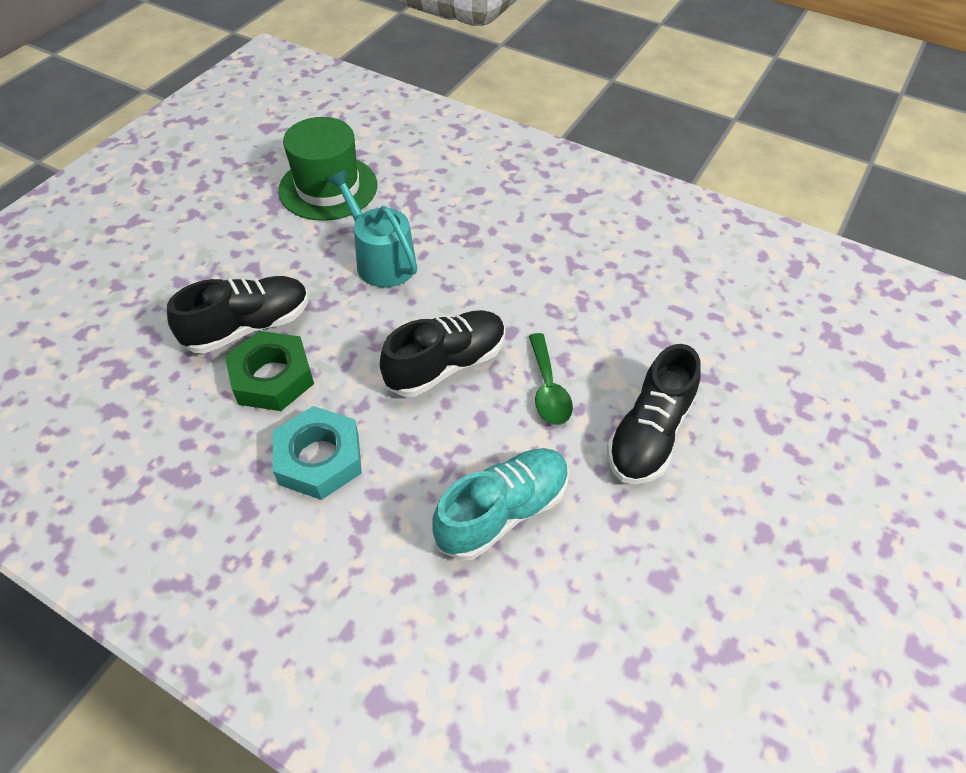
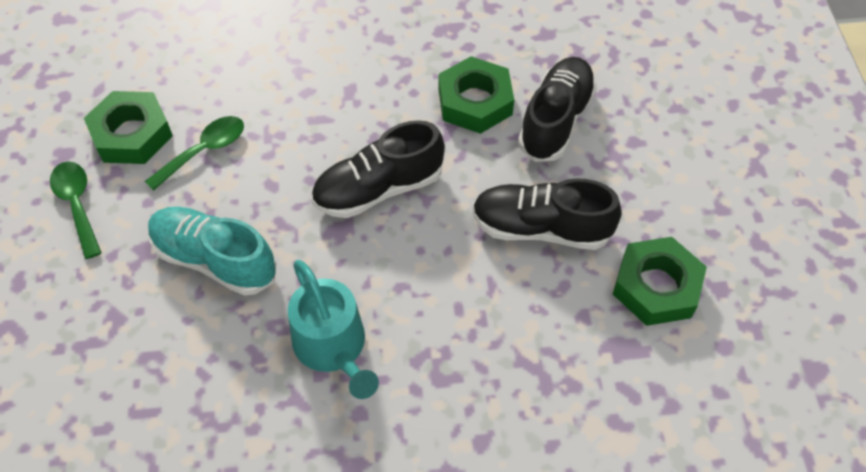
green hat: [278,117,377,221] = 1 -> none = 0
green nut: [225,331,314,411] = 1 -> [84,91,173,164] [439,56,514,134] [613,237,707,326] = 3
green spoon: [529,333,573,425] = 1 -> [50,161,102,259] [145,116,244,191] = 2
turquoise nut: [273,406,362,500] = 1 -> none = 0

